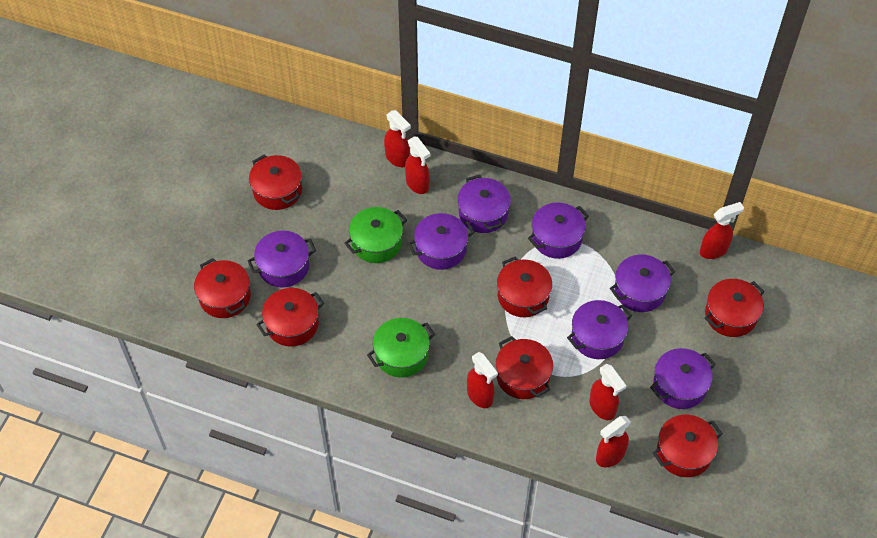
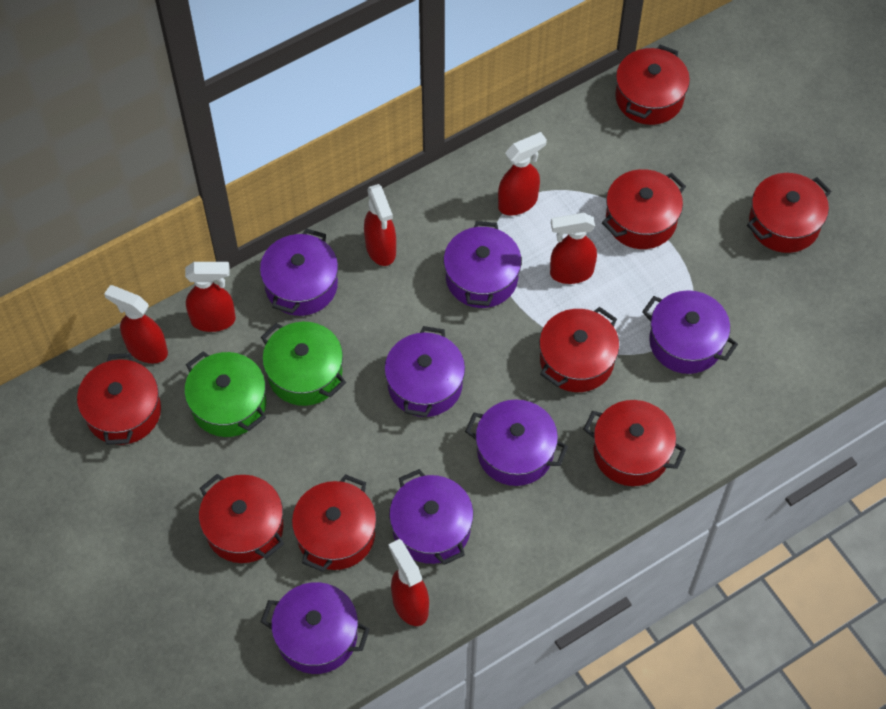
red pot: [194,258,251,318] [249,154,302,210] [256,288,324,347] [496,336,553,399] [497,256,552,317] [653,415,723,477] [705,279,765,337] = 7 -> [77,353,161,445] [199,474,284,563] [292,474,376,572] [539,307,619,392] [583,400,686,486] [602,169,686,249] [615,45,690,125] [747,173,831,253] = 8

